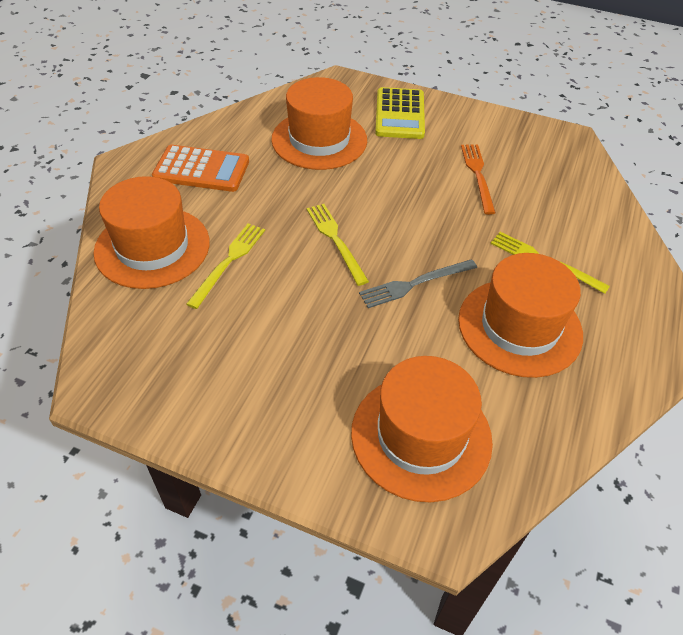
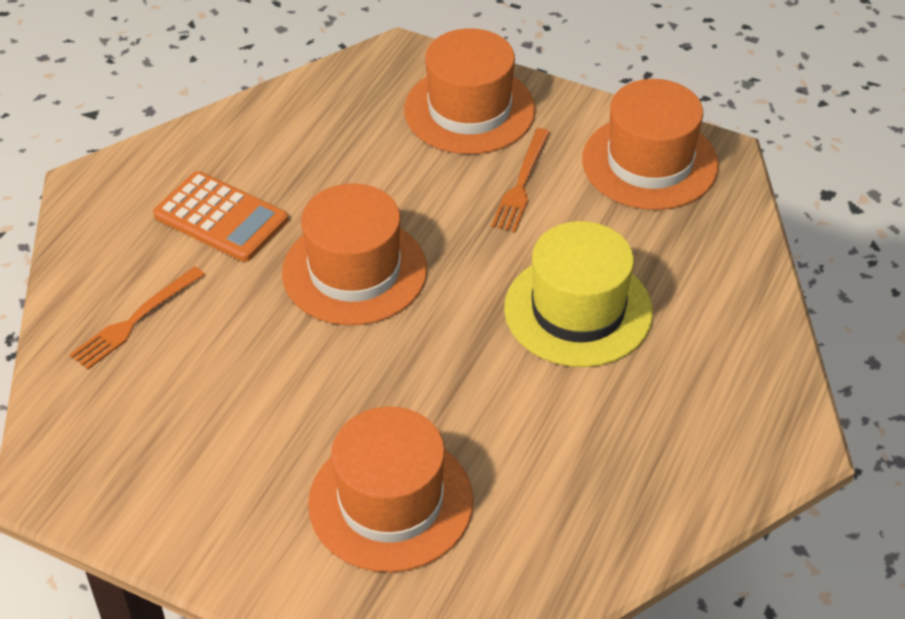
grey fork: [359,259,477,308] = 1 -> none = 0
orange fork: [461,144,496,215] = 1 -> [70,267,205,370] [491,128,550,232] = 2
yellow calculator: [375,87,425,139] = 1 -> none = 0
yellow fork: [186,223,265,309] [306,204,369,286] [491,232,610,294] = 3 -> none = 0
yellow hat: none = 0 -> [504,221,653,367] = 1

